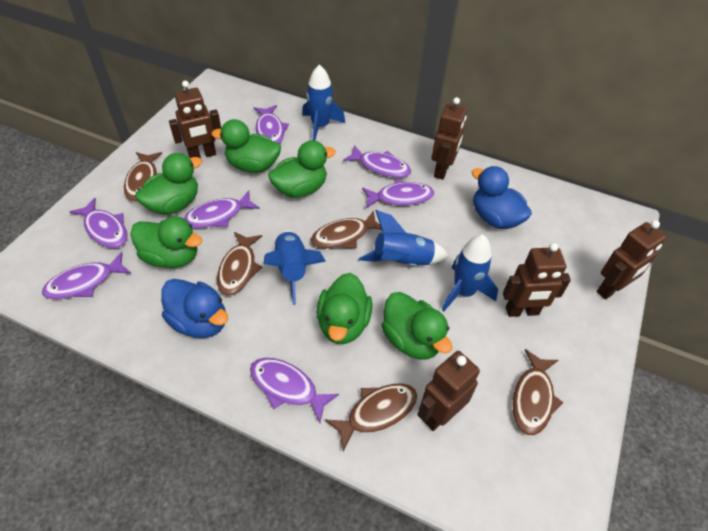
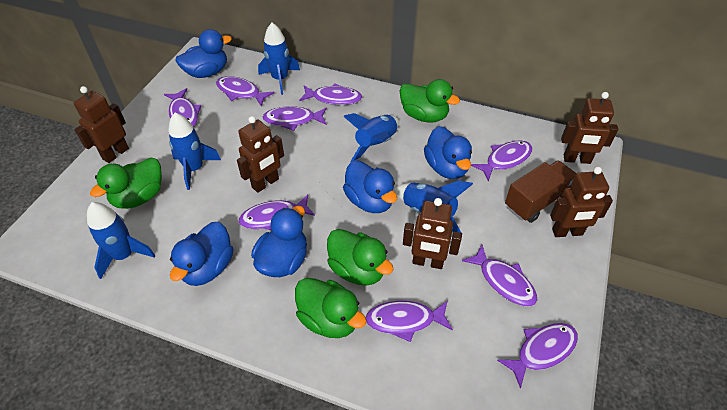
blue duck: [161,279,228,338] [472,166,532,229] = 2 -> [170,222,233,286] [175,29,232,78] [251,206,307,277] [343,160,397,213] [424,126,472,179] = 5
blue rocket: [264,230,326,305] [302,64,345,141] [359,210,449,266] [442,235,498,311] = 4 -> [87,202,156,279] [168,113,221,190] [258,23,300,95] [343,113,399,162] [395,181,473,233] = 5
brown fish: [124,152,162,201] [217,232,262,296] [311,210,382,249] [325,383,417,451] [512,349,563,435] = 5 -> none = 0
brown truck: none = 0 -> [505,161,576,223] = 1
green duck: [130,216,202,268] [135,153,202,215] [211,119,281,173] [268,140,336,198] [316,273,373,344] [381,292,452,360] = 6 -> [90,157,162,209] [295,278,367,338] [327,229,393,286] [399,79,460,123] = 4
purple fish: [42,252,132,299] [70,198,128,248] [184,190,260,228] [250,358,339,423] [253,105,289,144] [343,145,411,178] [362,179,434,208] = 7 -> [164,88,201,127] [216,76,274,106] [238,194,315,230] [263,106,327,131] [299,83,362,105] [366,301,453,342] [462,245,537,306] [471,140,532,182] [497,323,578,389] = 9

